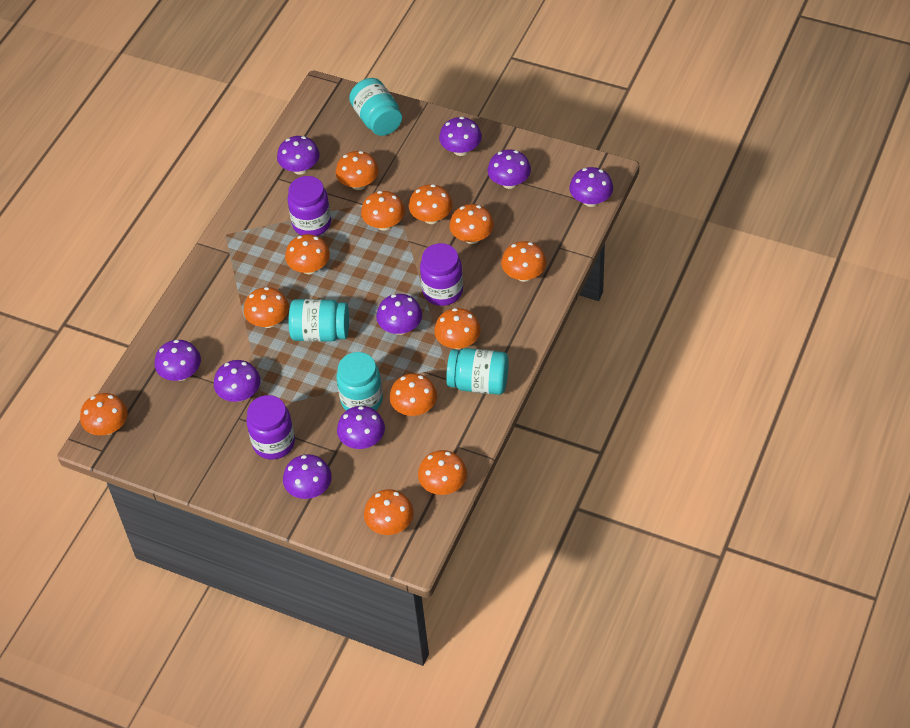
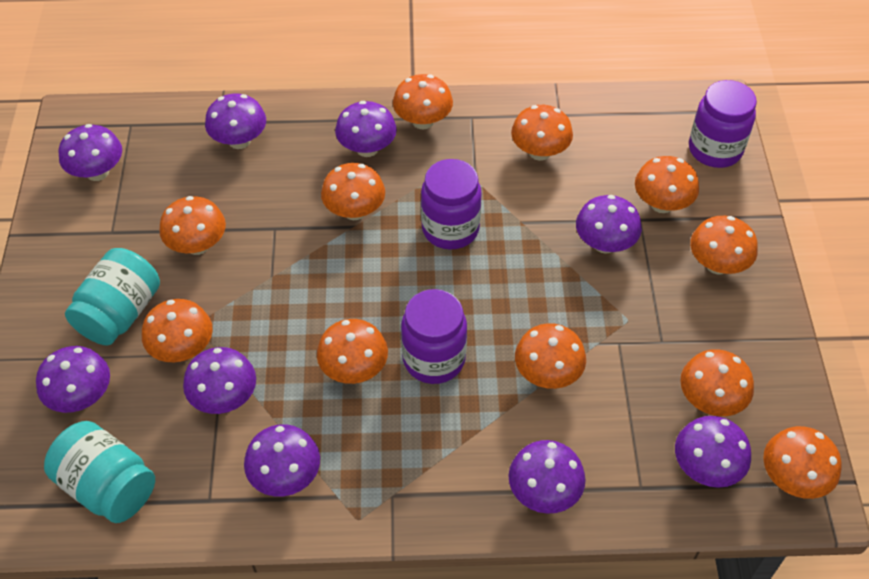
orange mushroom: [80,393,128,435] [243,287,289,328] [285,234,330,274] [336,151,379,190] [361,191,405,231] [364,489,414,535] [389,373,437,416] [409,184,453,224] [418,450,467,495] [434,308,481,349] [450,204,494,244] [501,241,546,282] = 12 -> [142,299,213,362] [159,196,226,255] [317,319,388,384] [321,163,385,220] [393,74,453,129] [511,105,573,161] [515,323,586,389] [635,156,699,213] [680,349,754,416] [690,216,758,275] [763,426,842,499] = 11
turquoise jar: [289,299,349,342] [337,352,383,411] [349,78,402,136] [446,348,509,395] = 4 -> [44,421,155,523] [65,248,160,345] = 2

